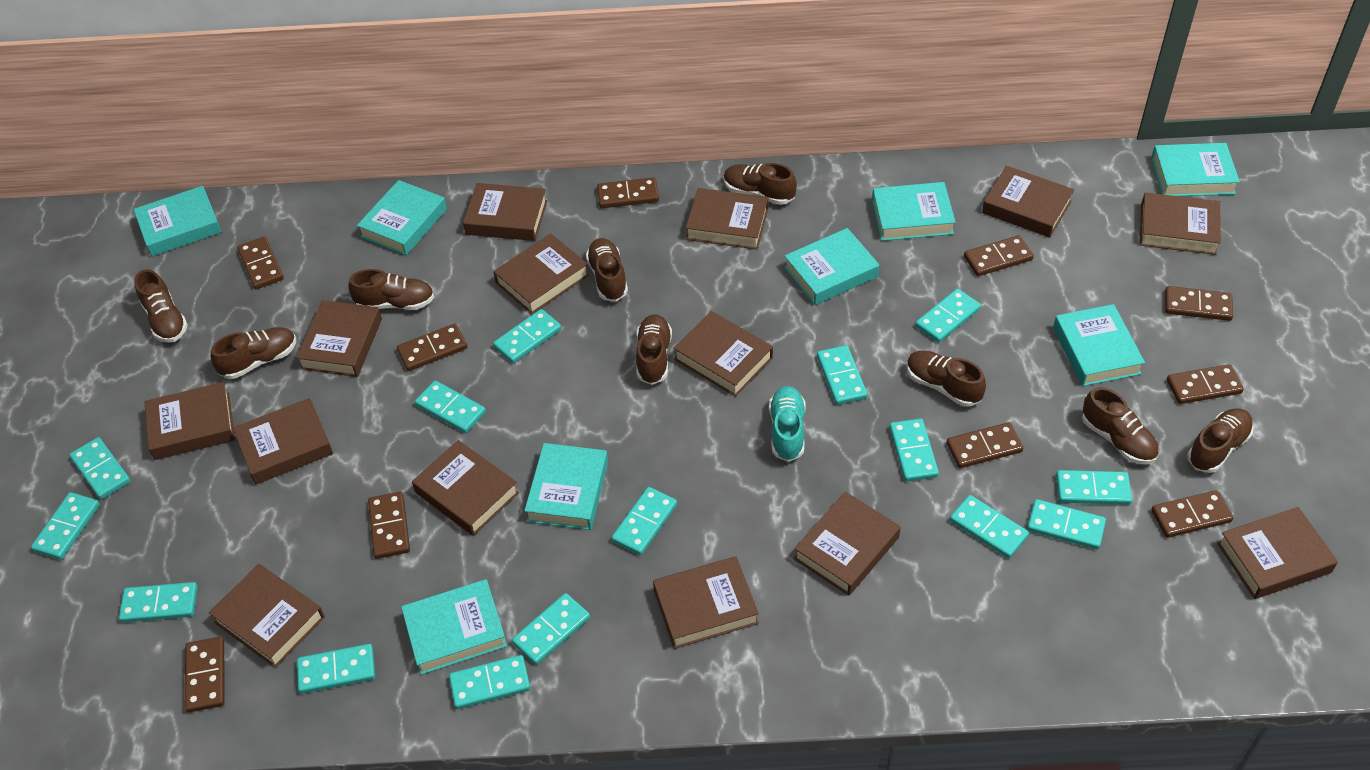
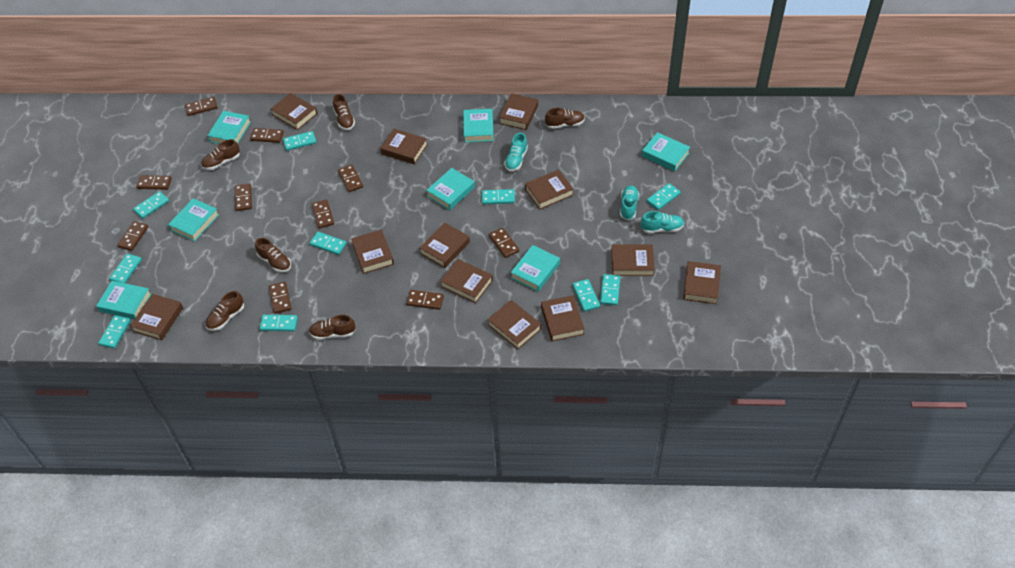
brown book: [144,382,235,460] [209,564,325,668] [233,398,333,485] [296,300,382,377] [412,440,519,536] [463,183,547,241] [493,234,589,314] [653,556,759,649] [673,311,773,397] [686,188,768,250] [794,492,901,596] [982,166,1074,238] [1140,193,1221,255] [1217,507,1338,599] = 14 -> [130,294,183,340] [271,93,318,130] [351,230,394,274] [380,129,428,164] [420,223,470,268] [440,259,493,303] [487,300,541,350] [499,93,538,130] [525,170,574,210] [541,295,584,341] [611,245,655,276] [683,261,721,304] = 12
brown shoe: [134,269,188,343] [211,327,296,379] [348,269,434,310] [586,238,628,302] [636,314,672,385] [723,163,797,205] [907,350,986,407] [1082,387,1159,464] [1187,408,1254,473] = 9 -> [201,139,240,170] [206,291,244,331] [255,238,291,272] [309,315,355,340] [333,94,355,130] [545,108,585,129] = 6
turquoise book: [134,186,222,257] [357,180,447,255] [401,579,507,675] [524,443,608,530] [784,228,879,305] [872,182,956,241] [1053,304,1145,386] [1151,143,1240,196] = 8 -> [96,281,152,320] [168,198,219,241] [207,111,251,144] [426,168,475,210] [463,109,494,142] [511,245,560,292] [642,132,690,171] = 7
turquoise domino: [31,492,100,560] [69,437,131,499] [119,582,198,623] [297,644,375,694] [415,381,486,433] [449,655,530,709] [493,309,561,363] [512,593,590,665] [611,487,677,555] [817,345,868,405] [889,419,939,482] [915,289,981,343] [950,495,1029,558] [1027,499,1106,549] [1056,470,1132,505] = 15 -> [98,315,131,348] [109,254,142,283] [133,191,169,219] [260,315,298,331] [283,131,316,151] [310,232,346,255] [482,189,515,204] [572,279,600,312] [600,274,620,305] [647,183,681,210] = 10
turquoise shoe: [769,386,806,462] = 1 -> [504,133,528,171] [620,185,639,220] [641,211,684,233] = 3

